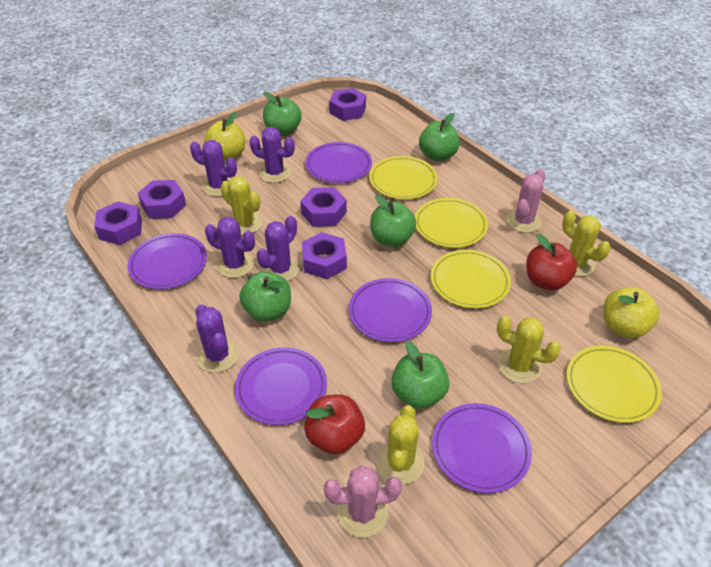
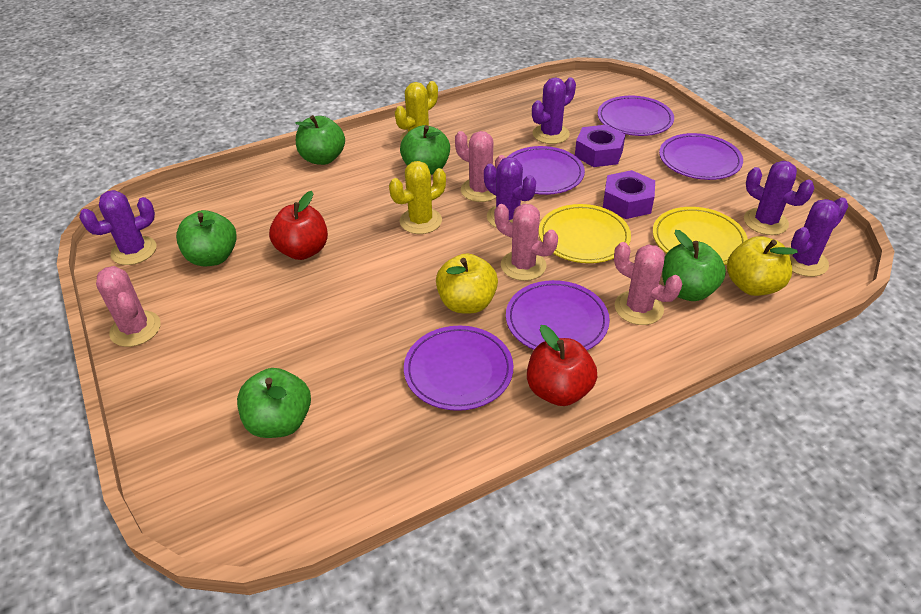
pink cactus: [324,465,402,537] [506,169,545,233] = 2 -> [96,266,161,347] [455,131,506,202] [494,204,558,281] [614,242,682,325] = 4
purple nut: [94,201,142,245] [137,180,186,219] [300,187,347,227] [302,232,347,279] [329,88,366,121] = 5 -> [575,125,625,167] [603,170,655,219] = 2
yellow cactus: [221,176,262,235] [377,405,425,485] [497,316,561,383] [562,210,611,276] = 4 -> [389,161,446,234] [395,81,438,142] = 2
yellow plate: [369,156,438,199] [415,198,488,248] [431,250,511,308] [566,346,662,423] = 4 -> [539,204,631,263] [653,207,748,265] = 2

